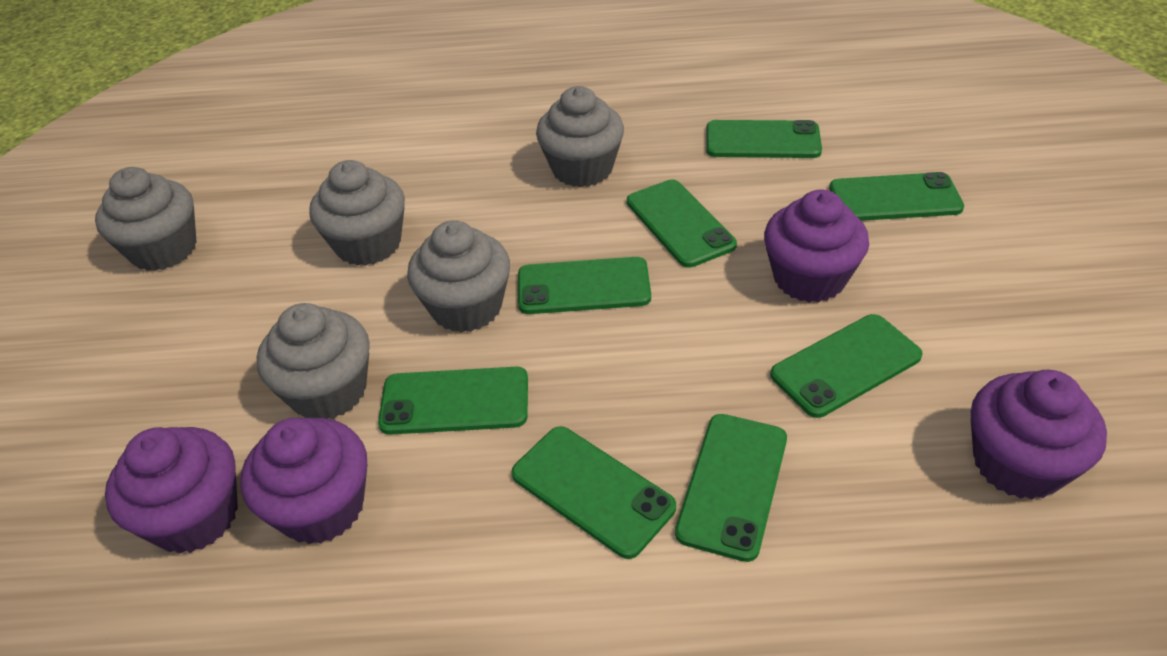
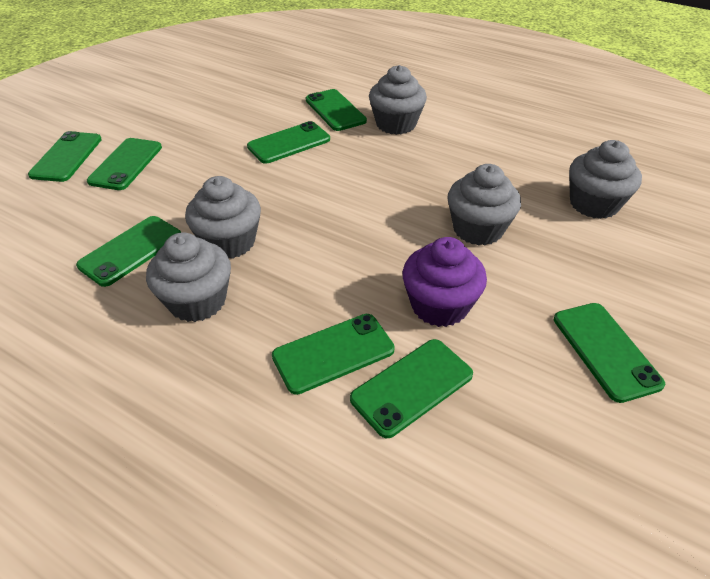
purple cupcake: [105,427,238,554] [240,418,367,544] [764,190,869,303] [971,370,1107,500] = 4 -> [403,237,487,327] = 1

